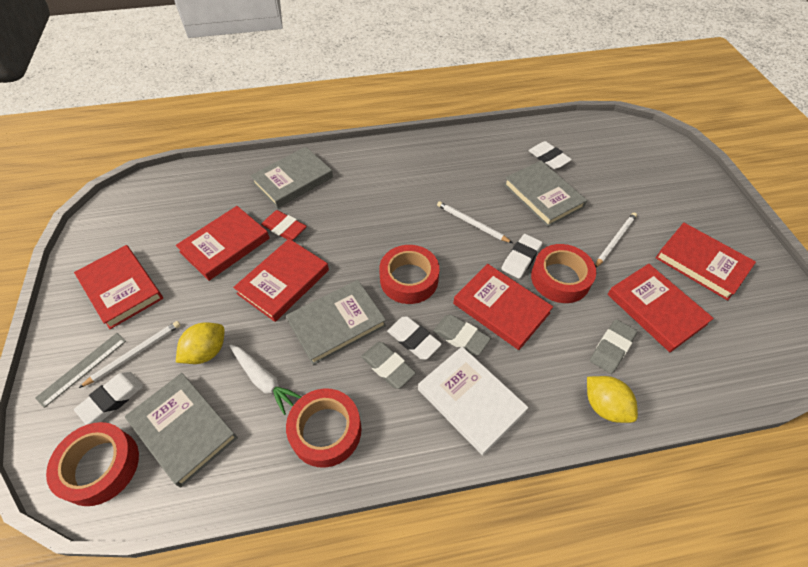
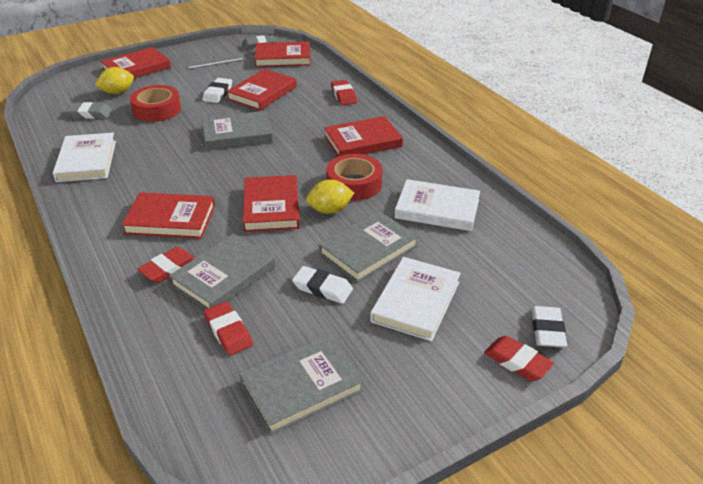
grey eraser: [361,342,416,389] [433,315,491,356] [590,319,637,374] = 3 -> [66,102,112,119] [241,35,277,50] = 2
red eraser: [261,210,307,240] = 1 -> [138,247,195,283] [204,301,253,356] [331,80,357,105] [484,336,554,381] = 4
red tape: [46,422,139,506] [286,389,361,468] [379,245,439,304] [531,244,596,303] = 4 -> [130,85,181,122] [326,154,382,201] = 2
white book: [418,347,529,455] = 1 -> [53,133,116,182] [370,257,461,341] [395,179,480,231] = 3
white carrot: [230,345,301,415] = 1 -> none = 0
white eraser: [74,372,143,425] [387,316,442,360] [501,234,542,279] [528,141,572,169] = 4 -> [203,78,232,103] [292,266,353,304] [531,306,567,348] = 3
white pencil: [79,321,181,388] [437,201,512,243] [595,212,637,267] = 3 -> none = 0

